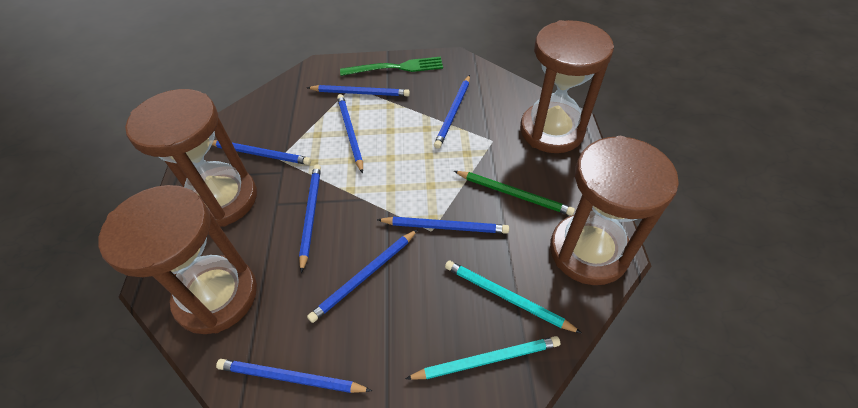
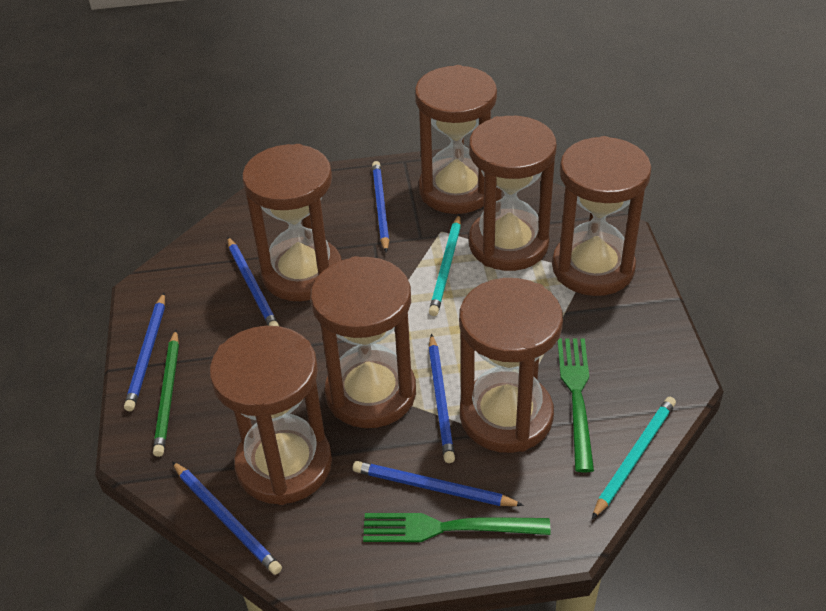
blue pencil: [212,140,311,165] [216,359,372,393] [299,164,321,273] [307,85,410,96] [307,229,418,323] [337,94,363,174] [377,217,509,234] [434,75,470,149] = 8 -> [124,293,165,411] [172,461,282,575] [227,237,279,326] [353,461,524,506] [372,161,389,253] [428,334,455,463] = 6
brown hourglass: [99,185,257,334] [125,89,257,227] [520,20,614,153] [550,136,679,285] = 4 -> [209,326,332,505] [242,144,342,301] [310,256,416,428] [415,65,497,214] [459,278,563,453] [469,116,557,271] [552,136,651,296] = 7
green fork: [340,57,443,76] = 1 -> [363,513,551,542] [557,338,594,472] = 2

